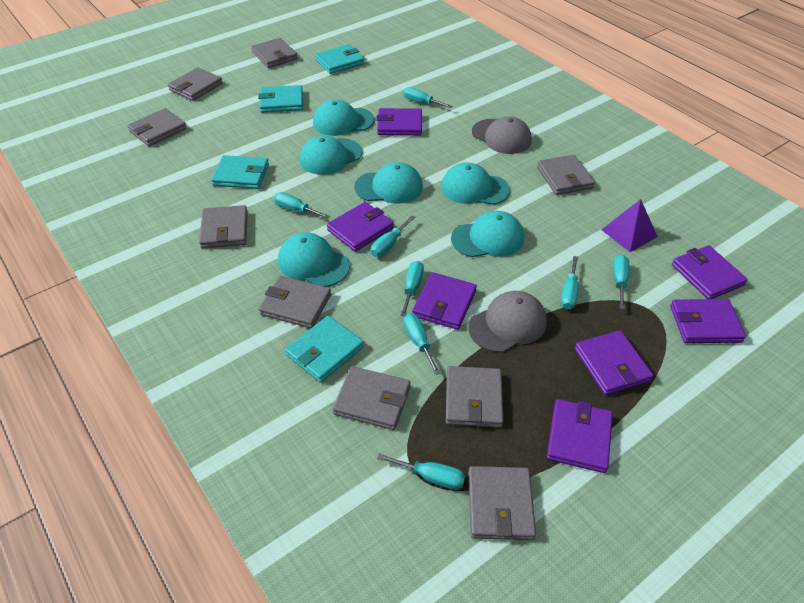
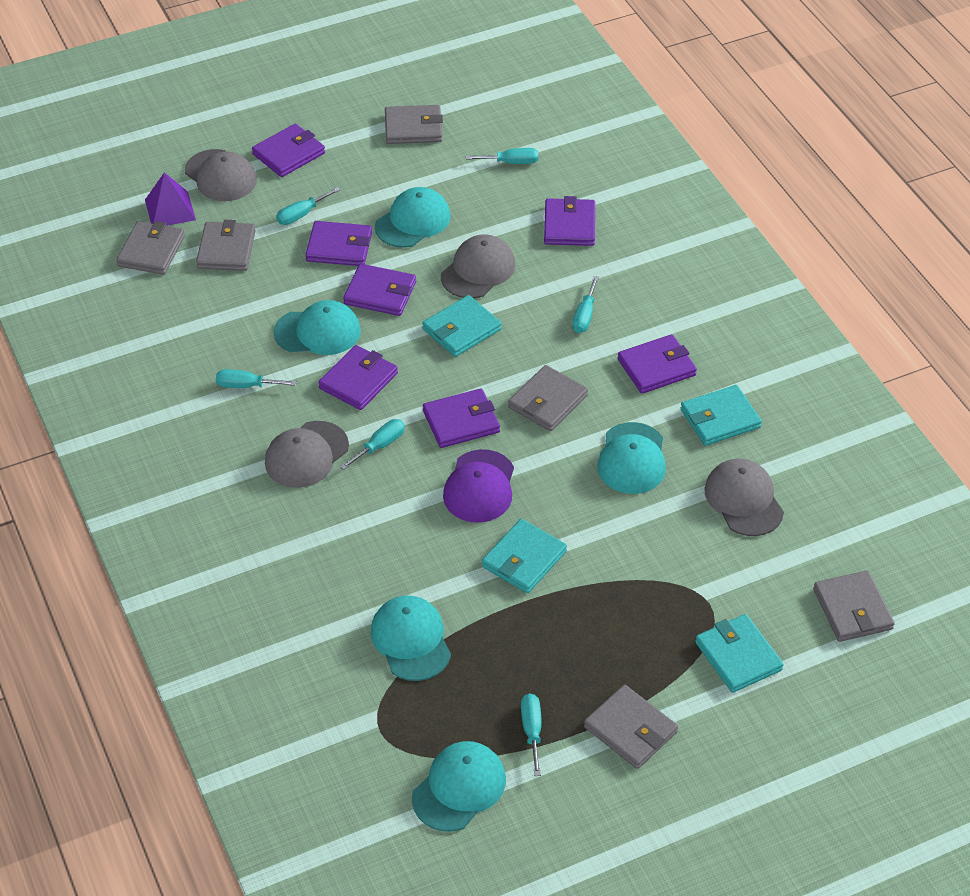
grey cap: [468,291,547,353] [472,116,532,154] = 2 -> [185,149,257,201] [265,421,349,488] [441,234,515,298] [705,459,784,536] = 4
grey wallet: [128,108,187,146] [168,67,223,101] [199,205,248,249] [251,38,298,68] [259,276,331,328] [333,366,411,430] [446,366,503,428] [468,466,536,540] [537,155,595,195] = 9 -> [116,221,185,275] [196,220,255,271] [385,105,443,144] [508,365,588,431] [584,685,678,769] [813,570,895,642] = 6
purple cap: none = 0 -> [443,449,514,523] = 1
turquoise cap: [278,232,350,287] [300,136,363,175] [313,99,374,136] [354,162,423,204] [441,163,510,205] [451,211,524,257] = 6 -> [274,300,361,355] [371,596,451,681] [375,187,451,248] [412,741,506,832] [597,422,666,494] = 5
turquoise screwdriver: [274,192,330,219] [371,216,415,257] [377,453,465,490] [401,261,424,316] [403,87,452,108] [404,313,440,375] [561,256,578,310] [613,254,629,309] = 8 -> [216,369,297,388] [276,187,340,225] [340,419,405,470] [466,148,538,164] [521,693,541,776] [572,276,599,333] = 6

